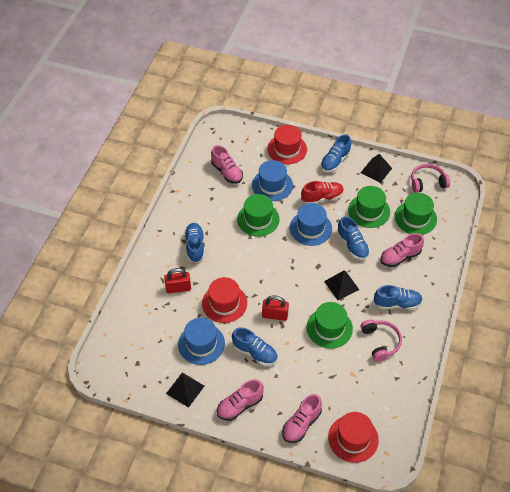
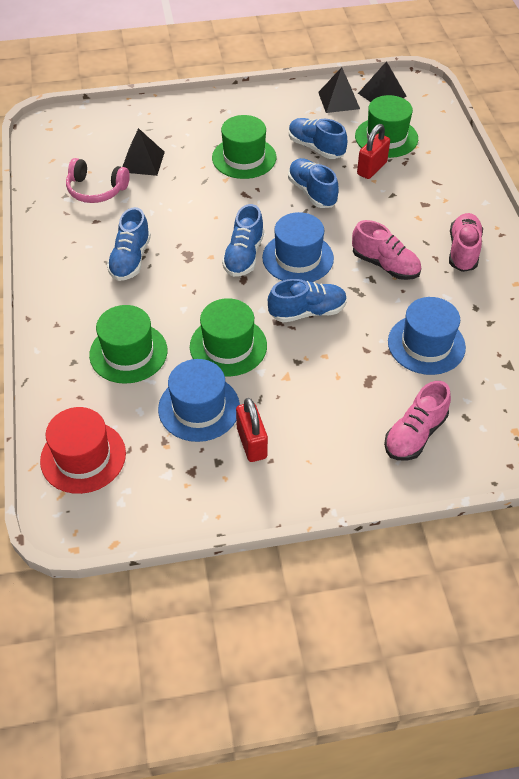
pink headphones: [360,319,402,362] [411,164,450,193] = 2 -> [66,158,130,203] = 1
pink shoe: [211,145,243,184] [217,379,264,421] [282,394,322,443] [380,233,424,267] = 4 -> [352,220,421,280] [384,381,451,460] [449,213,483,272] = 3
red hat: [202,277,247,323] [267,125,307,164] [328,412,379,463] = 3 -> [40,407,126,494] = 1
red shoe: [301,181,344,204] = 1 -> none = 0

